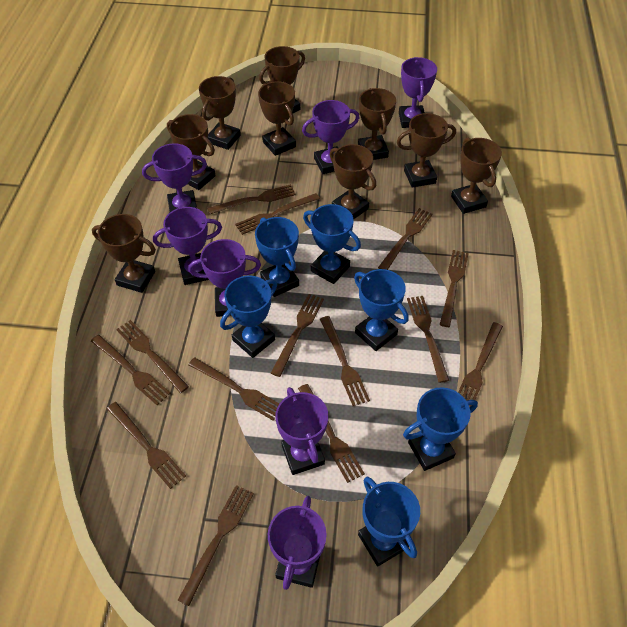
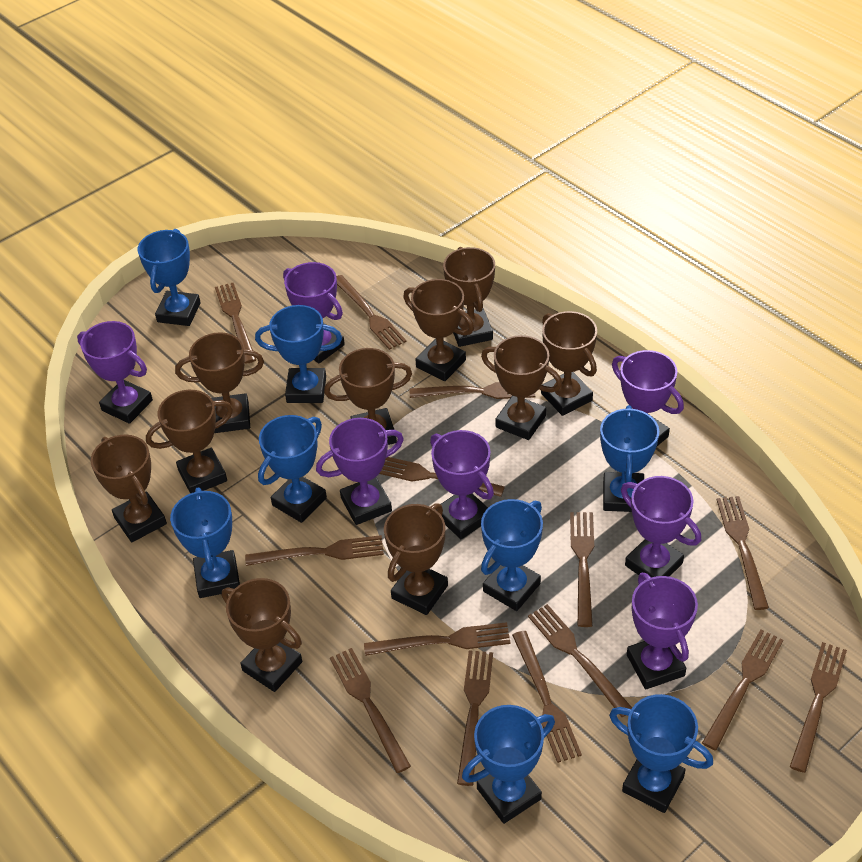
blue trophy: [220,276,277,358] [255,217,299,297] [303,204,361,284] [354,269,409,351] [358,477,420,566] [403,387,478,471] = 6 -> [138,229,201,326] [170,488,240,598] [255,305,342,403] [258,415,327,523] [462,705,555,824] [481,499,543,611] [600,405,659,512] [609,694,713,813] = 8
brown trophy: [92,214,156,293] [167,114,216,190] [199,76,240,150] [258,81,296,156] [259,46,305,113] [330,144,376,219] [358,88,396,160] [397,113,456,188] [451,138,502,214] = 9 -> [90,435,167,542] [146,390,233,493] [175,332,264,433] [222,578,302,692] [324,348,412,445] [384,503,448,615] [403,279,474,381] [443,247,495,347] [481,335,562,440] [541,311,597,416] = 10

